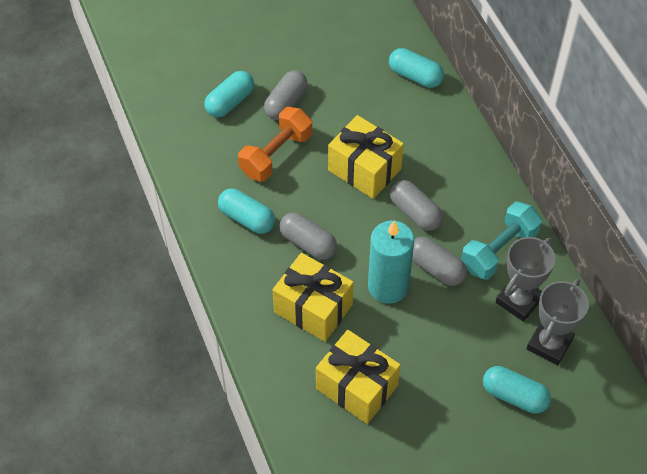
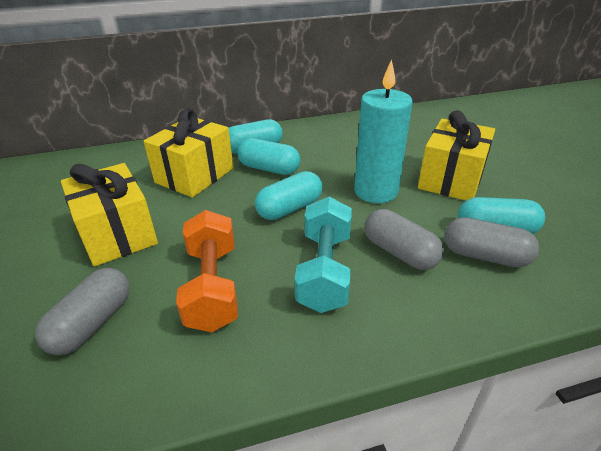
grey capsule: [264,70,308,120] [279,212,337,260] [390,180,443,231] [412,237,467,286] = 4 -> [35,268,130,355] [365,209,444,270] [444,217,539,267] = 3
grey trophy: [496,237,555,321] [527,279,589,365] = 2 -> none = 0

